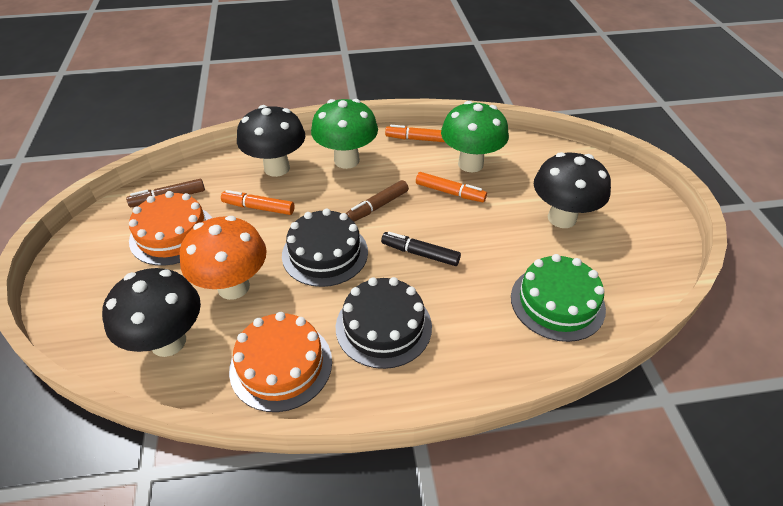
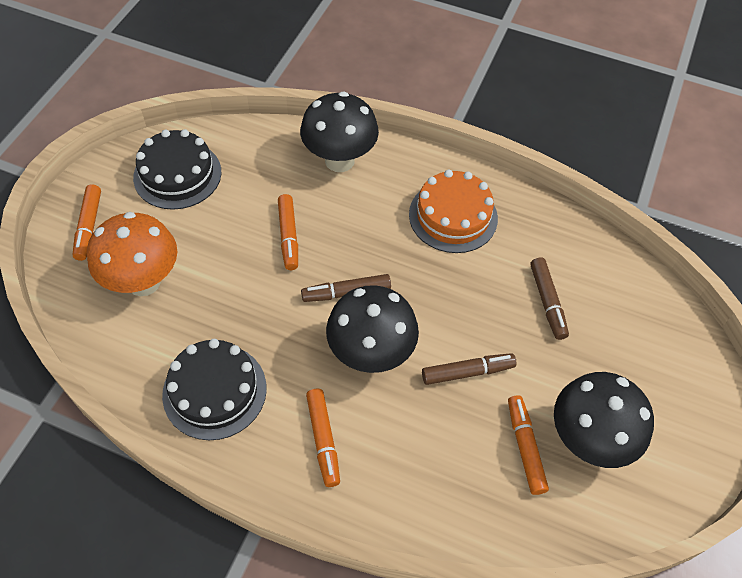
black marker: [381,232,461,266] = 1 -> none = 0
brown marker: [126,179,205,207] [346,180,409,222] = 2 -> [301,274,391,302] [422,353,516,385] [530,258,569,340] = 3
green cake: [511,254,606,342] = 1 -> none = 0
green mushroom: [311,99,378,169] [441,101,509,172] = 2 -> none = 0
orange cake: [129,191,212,266] [229,312,332,412] = 2 -> [409,170,498,253] = 1
orange marker: [221,190,294,215] [385,125,445,142] [416,172,487,202] = 3 -> [72,184,101,261] [278,194,298,270] [306,388,340,487] [508,395,549,495] = 4

